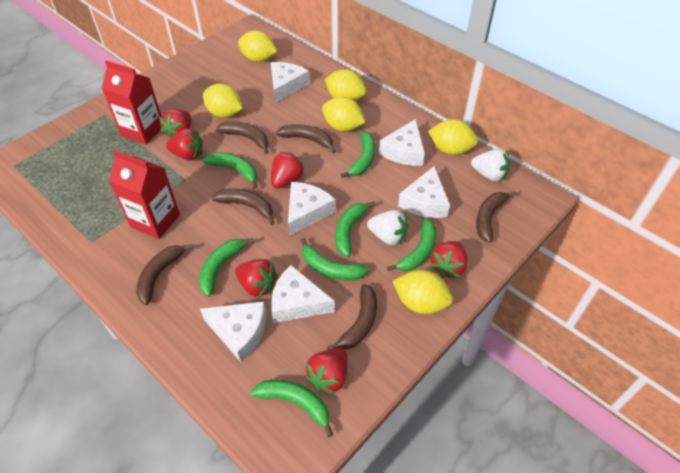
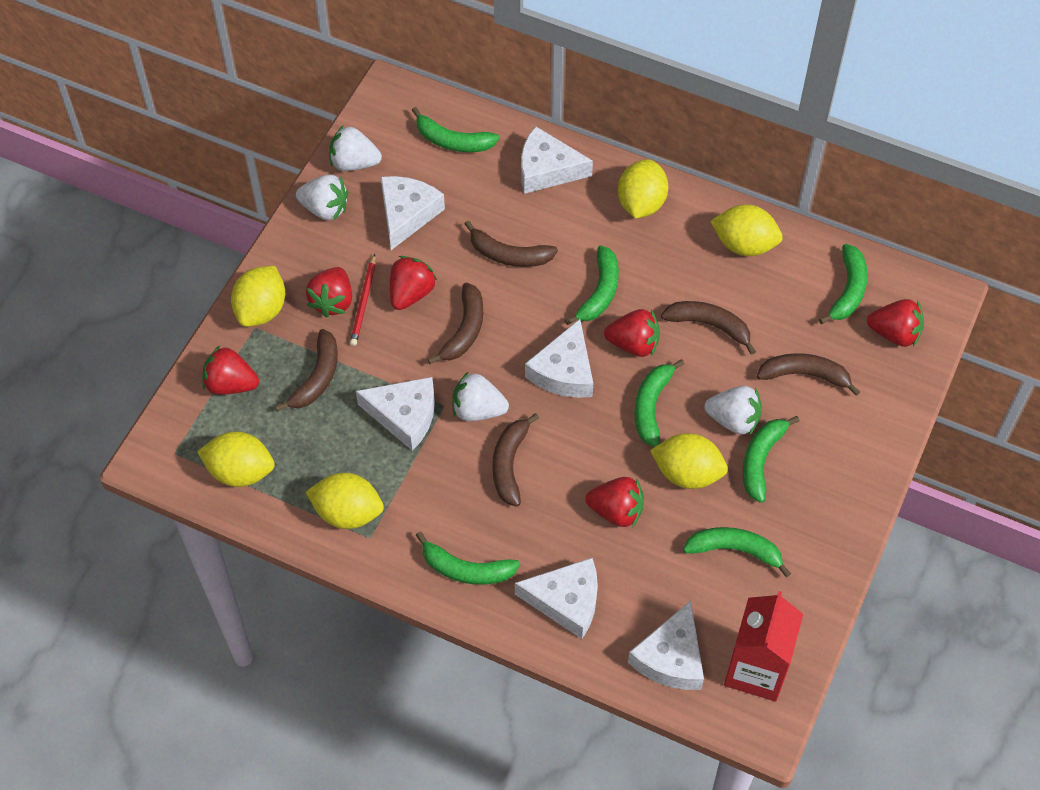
red carton: [102,60,161,145] [109,150,180,239] = 2 -> [724,591,803,701] = 1
red pencil: none = 0 -> [350,254,376,346] = 1
white strawberry: [367,210,408,245] [471,149,510,182] = 2 -> [296,175,348,220] [329,125,382,171] [452,371,509,421] [704,386,762,435] = 4

